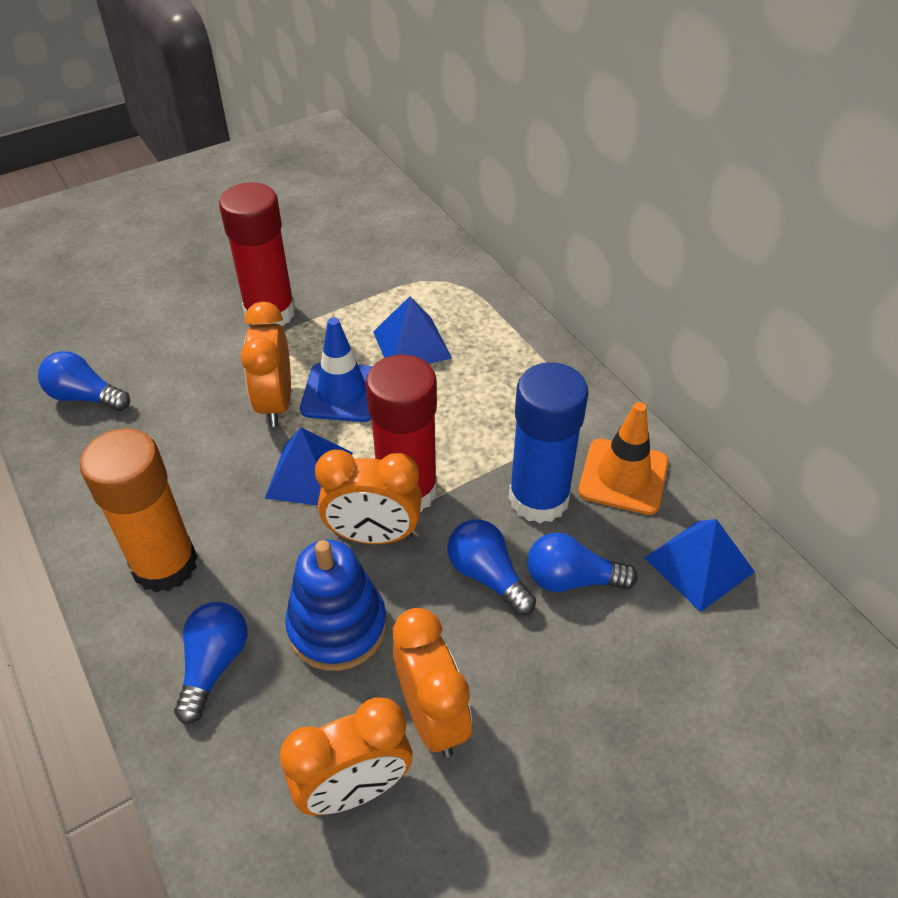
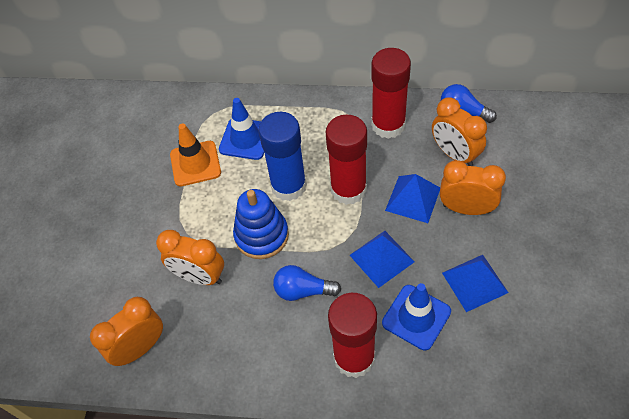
blue light bulb: [38,351,130,411] [174,602,248,724] [447,519,536,615] [527,532,638,592] = 4 -> [273,265,341,301] [441,84,497,123] = 2
blue traffic cone: [300,317,373,422] = 1 -> [219,98,264,160] [382,283,451,351] = 2
orange glue stick: [80,428,197,593] = 1 -> none = 0
red glue stick: [219,183,296,327] [366,355,437,512] = 2 -> [326,115,367,205] [328,293,377,378] [371,48,411,139] = 3

